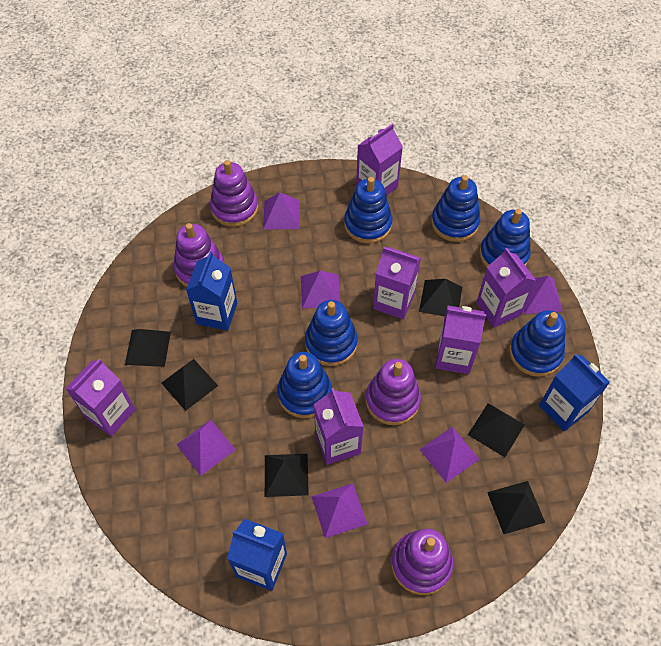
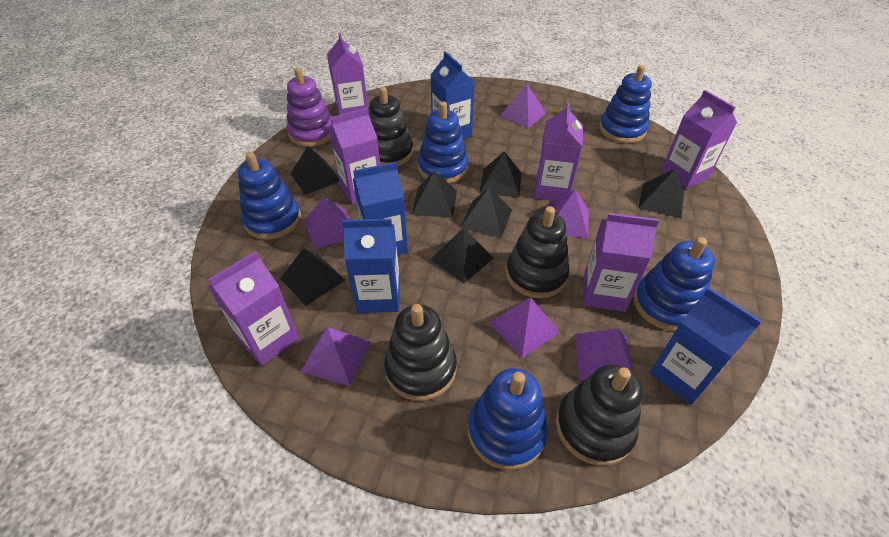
black pyramid: [125,329,171,367] [161,359,218,411] [265,454,309,497] [419,279,462,316] [468,403,525,457] [487,481,545,534] = 6 -> [280,248,345,306] [291,146,339,195] [412,171,457,218] [430,227,494,283] [460,187,512,238] [479,151,522,198] [639,169,684,218] = 7
black stacking toy: none = 0 -> [369,87,413,167] [384,304,457,401] [506,206,569,298] [556,364,643,466] = 4
blue carton: [186,252,237,331] [227,519,287,591] [539,354,610,431] = 3 -> [342,219,400,313] [353,162,408,255] [431,51,475,139] [650,287,762,405] = 4
blue stacking toy: [277,352,332,418] [305,300,358,366] [344,177,393,244] [431,175,480,242] [479,209,531,267] [509,310,566,377] = 6 -> [238,152,301,240] [418,101,469,183] [468,368,548,470] [599,65,652,143] [634,237,715,331] = 5
purple stacking toy: [174,223,224,287] [210,160,258,227] [365,359,421,425] [391,529,453,595] = 4 -> [287,68,332,147] = 1

